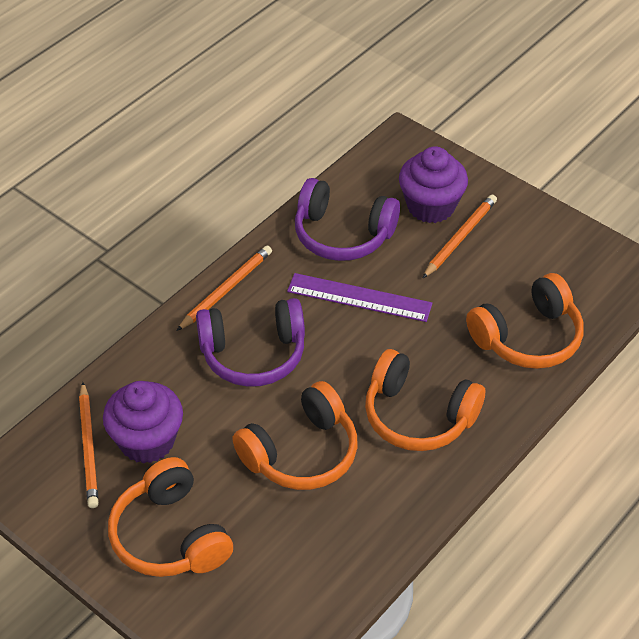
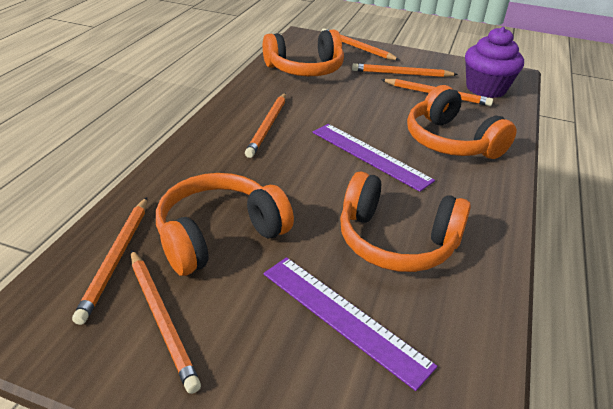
orange pencil: [79,382,99,508] [177,245,272,331] [423,195,497,278] = 3 -> [72,197,147,325] [131,250,201,394] [245,93,286,158] [321,28,399,60] [352,63,458,77] [381,79,493,106] = 6
purple cupcake: [103,381,183,464] [399,146,468,223] = 2 -> [465,27,524,98] = 1
purple headphones: [196,298,305,387] [295,178,400,261] = 2 -> none = 0
purple ruler: [287,273,433,322] = 1 -> [263,257,437,391] [313,124,435,192] = 2

